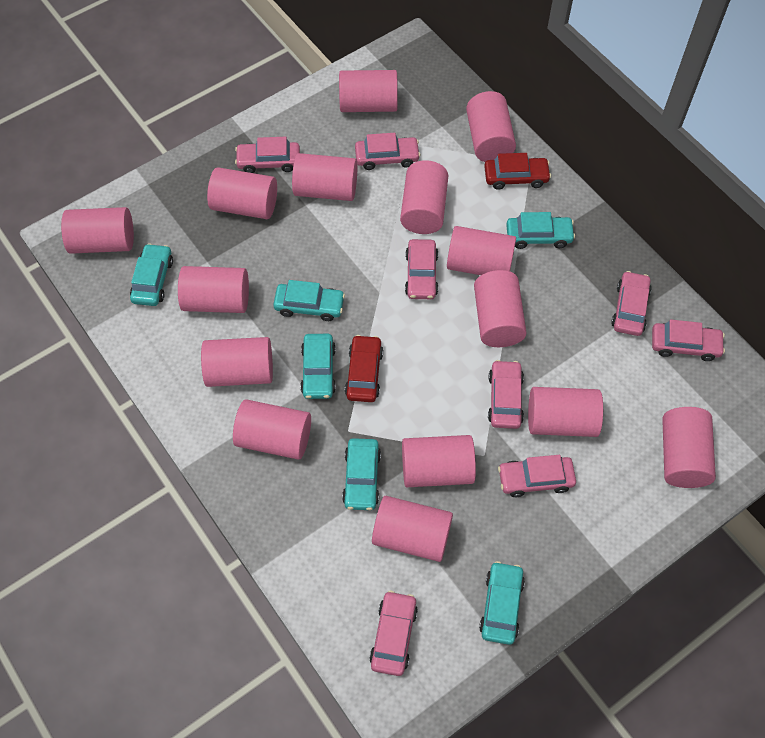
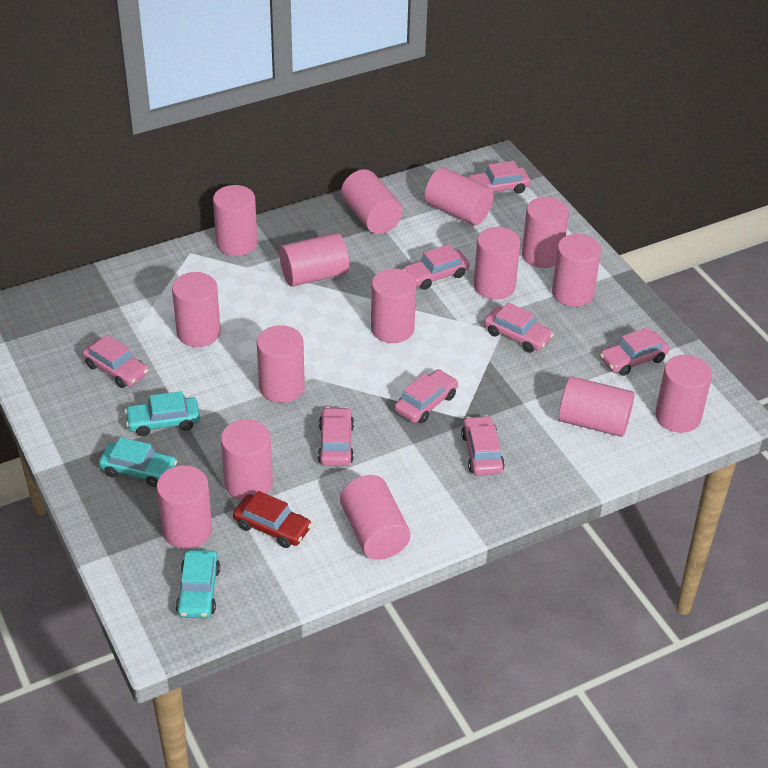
red car: [345,335,383,402] [484,153,551,190] = 2 -> [233,491,312,548] = 1
turquoise car: [130,243,173,306] [273,280,345,321] [300,334,336,399] [342,438,381,510] [479,561,525,645] [506,212,575,249] = 6 -> [99,437,177,487] [125,391,200,436] [176,550,220,618] = 3

